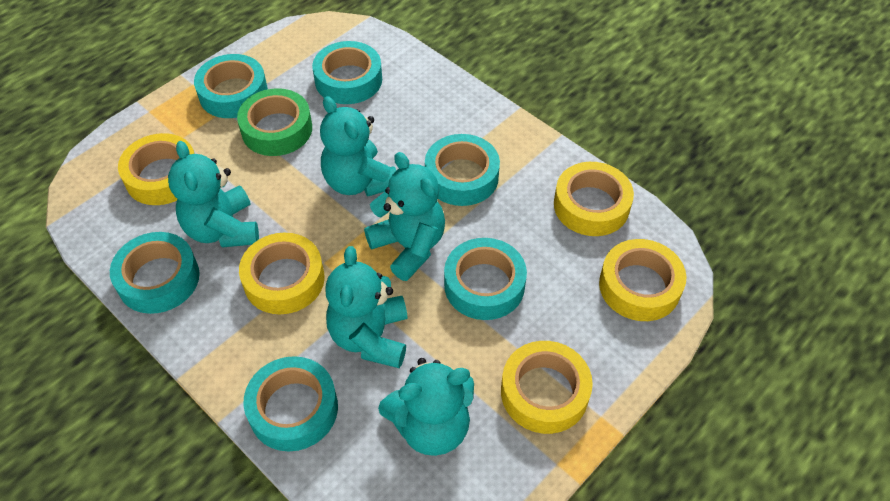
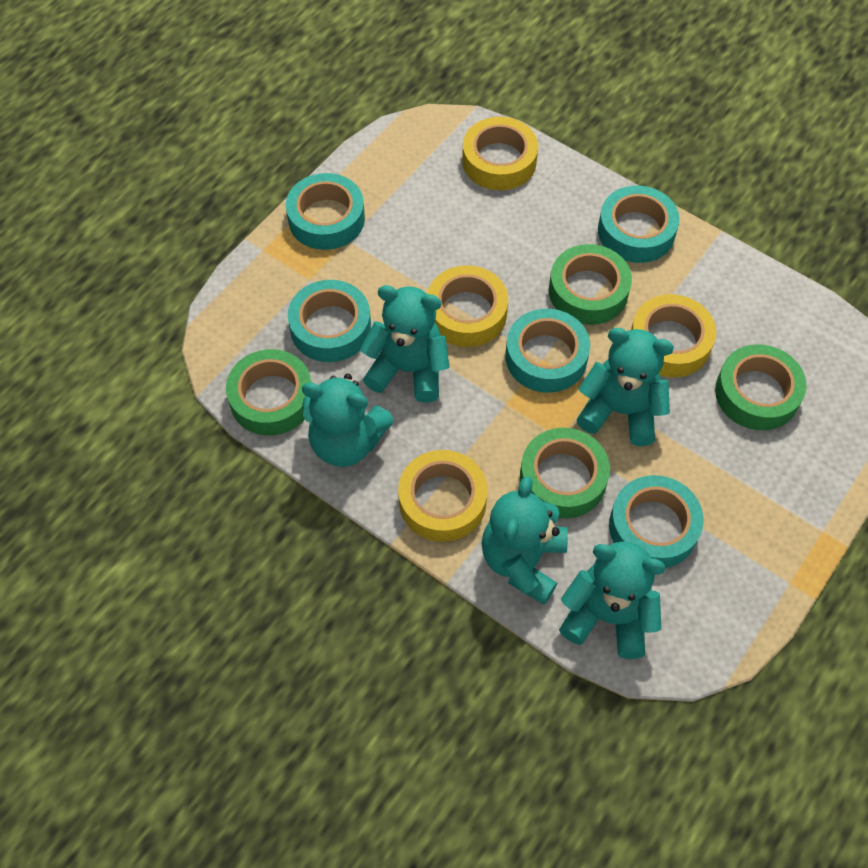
green tape: [237,88,312,156] = 1 -> [226,349,311,435] [520,428,610,518] [549,244,632,325] [715,344,807,430] = 4
turquoise tape: [110,232,200,314] [194,54,268,118] [243,356,338,451] [312,41,382,104] [425,134,500,206] [444,238,527,320] = 6 -> [286,173,365,250] [288,280,371,362] [505,309,590,393] [598,186,680,263] [609,475,703,568] = 5
yellow tape: [118,133,195,205] [239,233,325,314] [501,341,593,434] [554,162,634,236] [599,239,686,321] = 5 -> [398,450,488,542] [427,265,508,347] [462,117,538,190] [631,294,716,378] = 4

